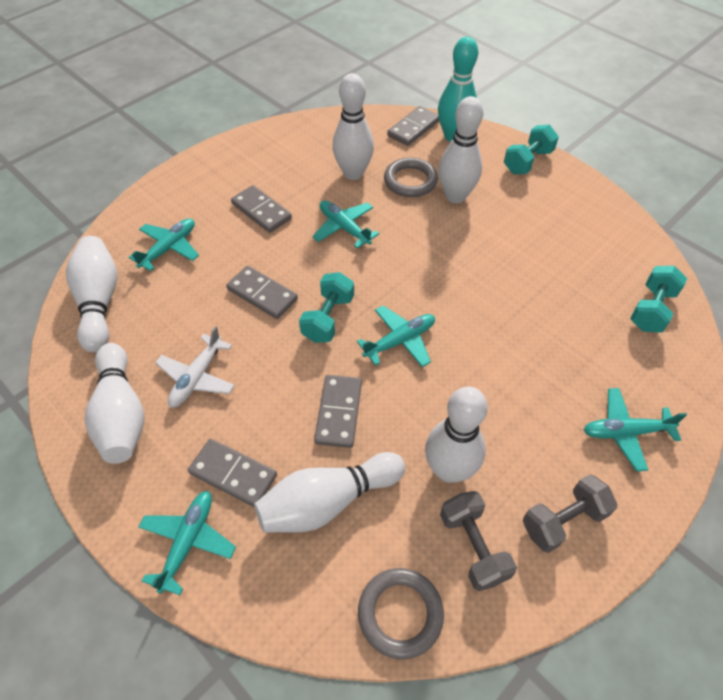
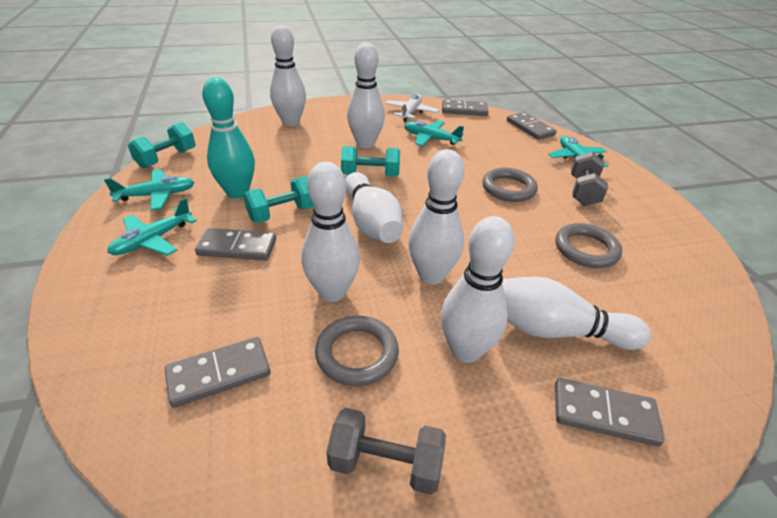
grey ring: [358,568,444,659] [384,157,438,197] = 2 -> [315,316,399,386] [482,168,538,202] [556,223,622,268] = 3
turquoise plane: [129,218,199,271] [138,491,236,595] [312,200,380,248] [357,306,435,367] [584,388,687,471] = 5 -> [104,169,195,211] [107,198,197,256] [404,120,464,146] [548,136,608,167] = 4
white bowling pin: [66,236,117,353] [84,343,145,464] [254,452,405,533] [332,73,374,180] [425,387,488,483] [439,96,483,203] = 6 -> [270,25,306,126] [301,162,360,302] [346,172,403,243] [347,43,385,148] [408,149,464,285] [441,216,515,363] [502,277,651,350] = 7

